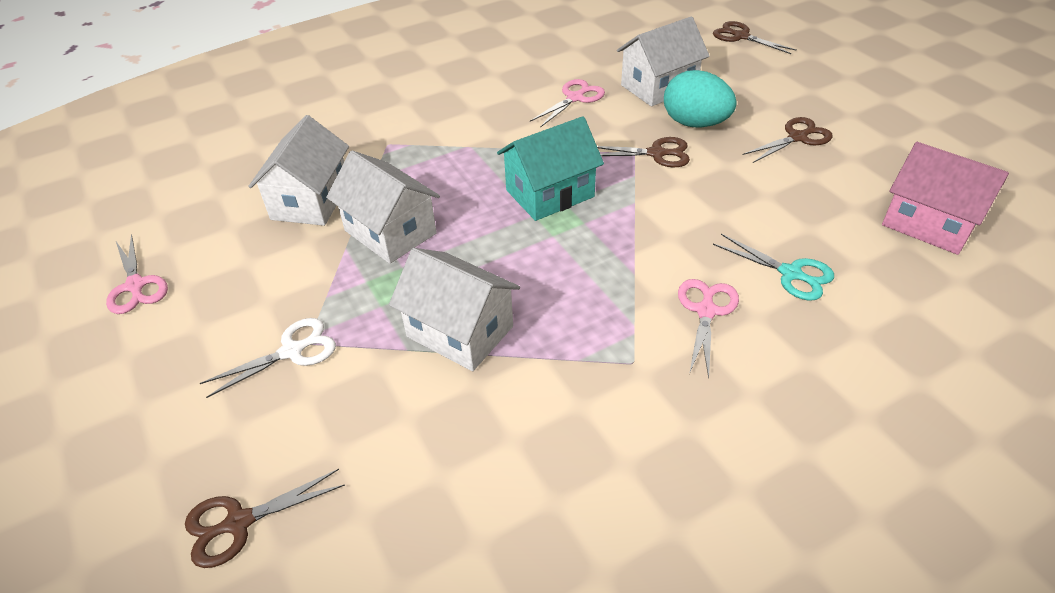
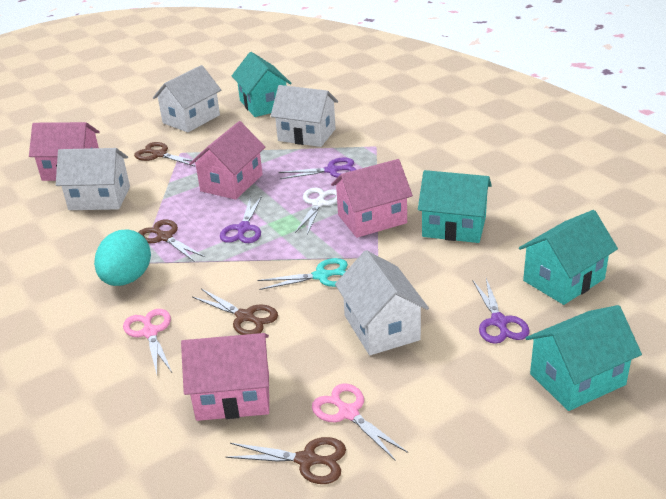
pink house: [882,142,1009,255] = 1 -> [29,122,100,181] [181,333,269,421] [189,121,265,200] [331,159,413,238] = 4
pink scissors: [106,234,168,314] [530,79,605,127] [678,279,739,378] = 3 -> [123,309,172,374] [312,383,408,461] = 2
purple scissors: none = 0 -> [220,196,262,243] [279,157,357,179] [473,278,530,344] = 3
turquoise house: [497,116,604,221] = 1 -> [232,52,292,117] [418,170,492,243] [519,210,618,305] [526,305,642,411] = 4

